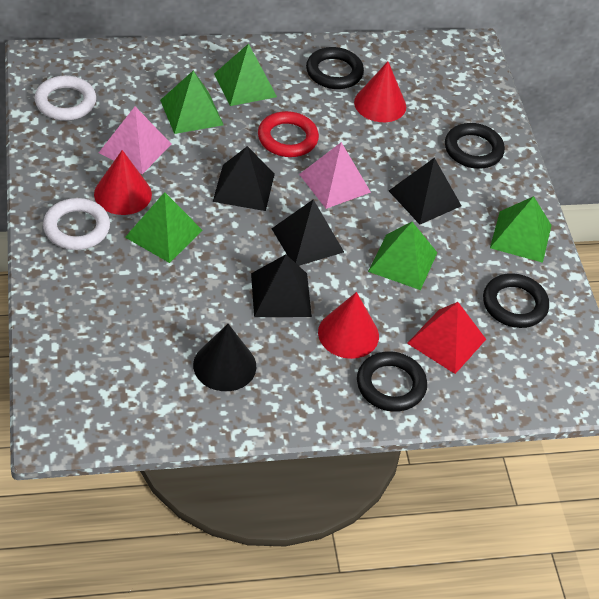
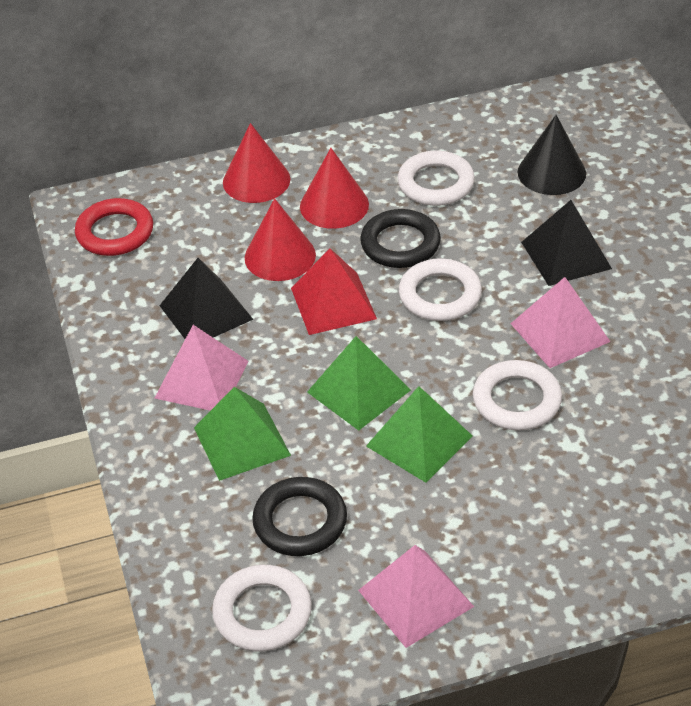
black pyramid: [213,146,275,211] [251,254,312,317] [271,199,344,266] [389,158,461,225] = 4 -> [160,258,254,339] [521,200,612,286] = 2
black ring: [306,47,364,89] [357,351,427,412] [445,123,505,169] [483,273,549,328] = 4 -> [252,477,347,556] [360,209,441,268] = 2
green pyramid: [125,192,203,263] [160,71,223,134] [214,44,277,106] [368,222,437,290] [490,196,552,263] = 5 -> [194,387,291,481] [307,336,411,431] [366,386,472,483] = 3
pink pyramid: [99,107,171,174] [299,142,371,209] = 2 -> [155,325,248,411] [358,545,474,648] [510,277,611,368] = 3
white ring: [34,75,96,121] [43,198,110,250] = 2 -> [212,565,312,652] [398,151,475,206] [399,258,482,321] [473,360,562,430] = 4

